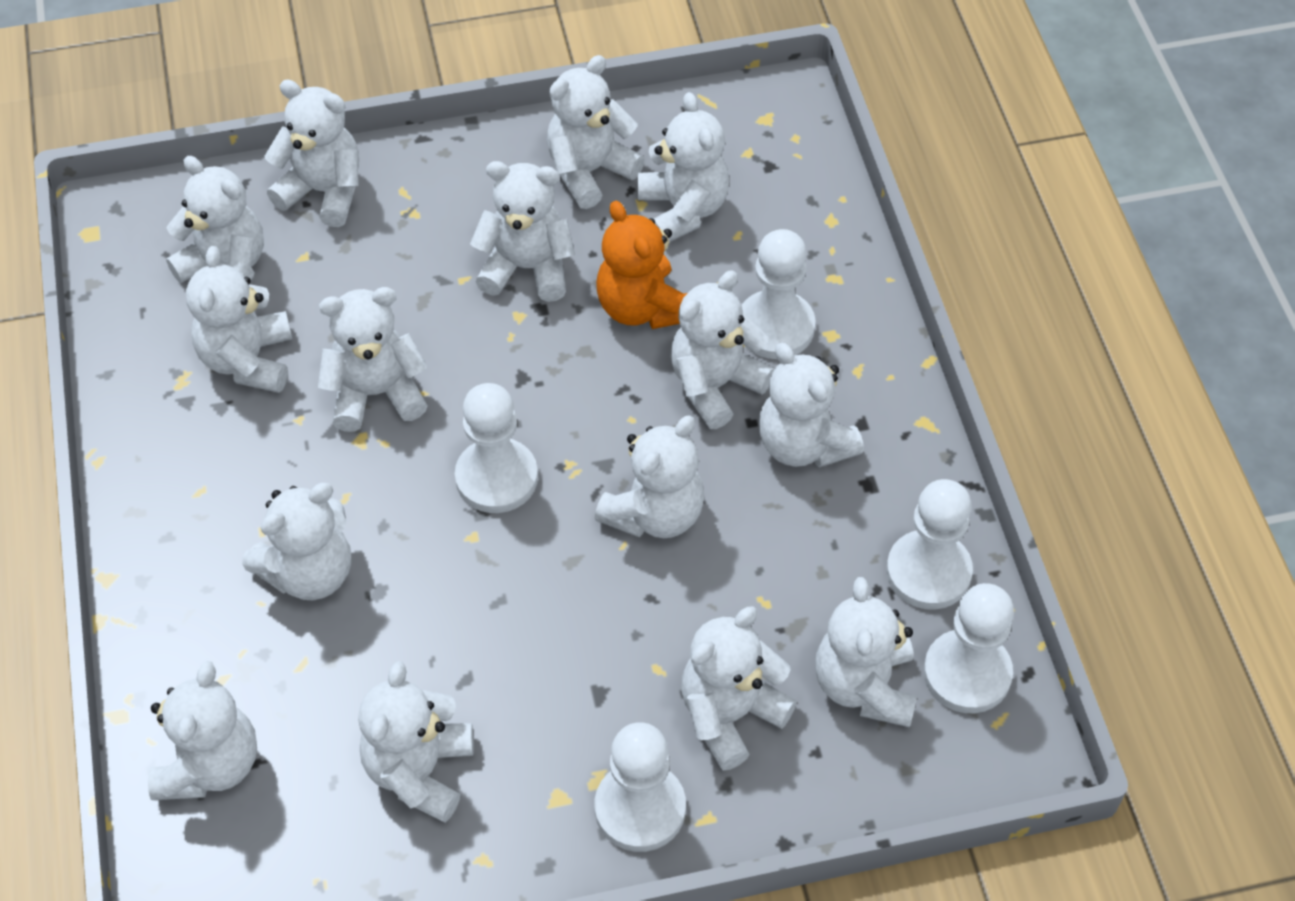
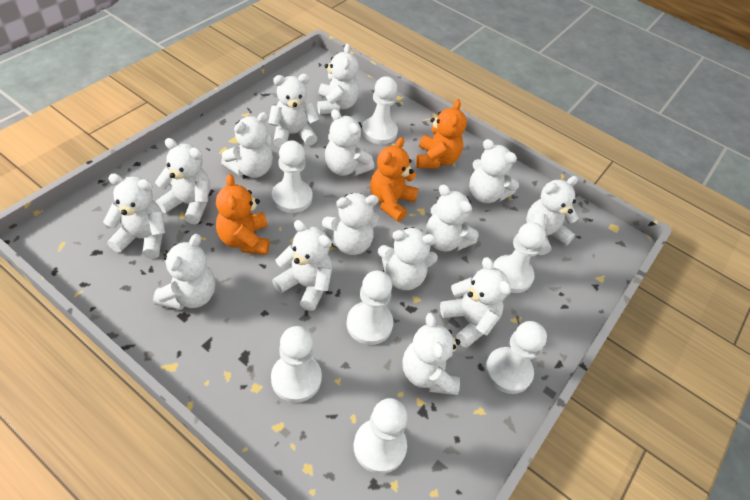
orange teddy bear: [596,201,687,329] = 1 -> [216,174,270,255] [370,137,419,222] [416,99,467,169] = 3
white pawn: [455,383,538,513] [595,722,686,852] [742,229,815,359] [886,479,973,610] [923,583,1014,713] = 5 -> [271,326,322,403] [272,140,312,213] [347,271,393,345] [354,398,407,474] [362,76,398,144] [485,321,547,394] [493,222,546,293] = 7

